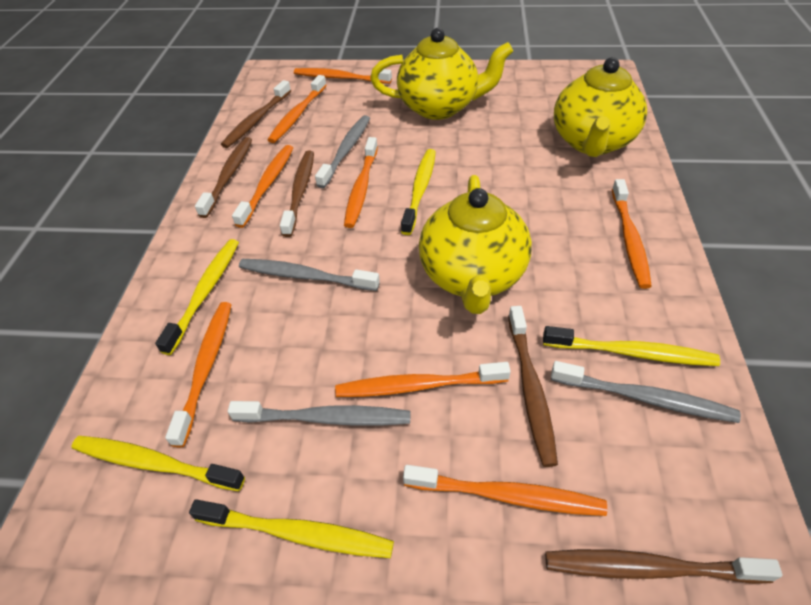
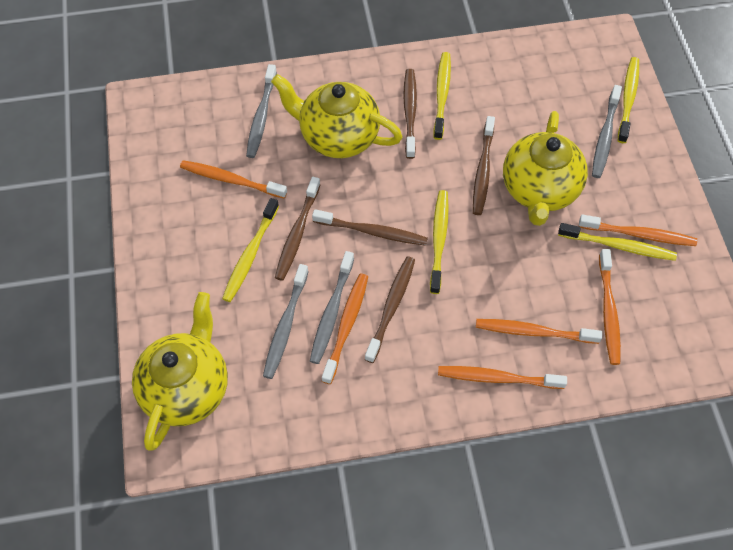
orange toothbrush: [165,302,232,447] [232,145,293,228] [267,75,326,143] [294,68,392,84] [335,362,511,397] [344,137,378,228] [403,465,607,516] [612,179,652,289] = 8 -> [180,160,287,199] [322,274,368,384] [438,366,567,389] [476,319,602,344] [579,215,697,246] [599,249,621,365] = 6

